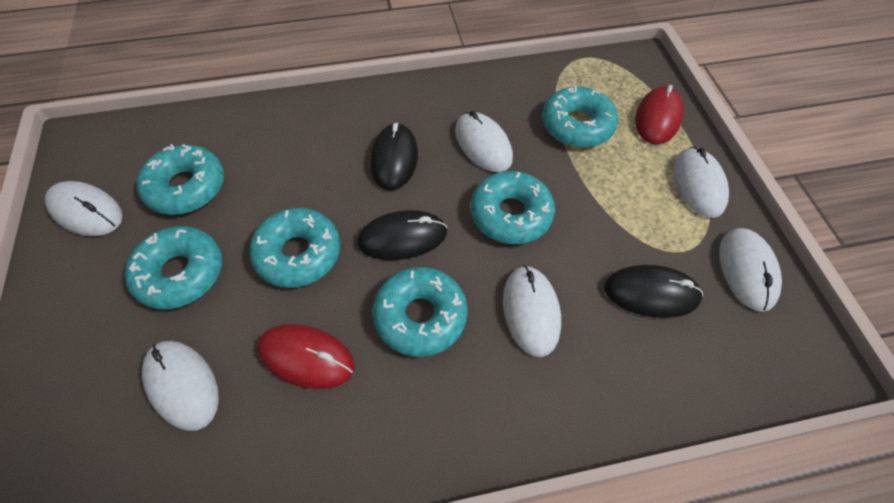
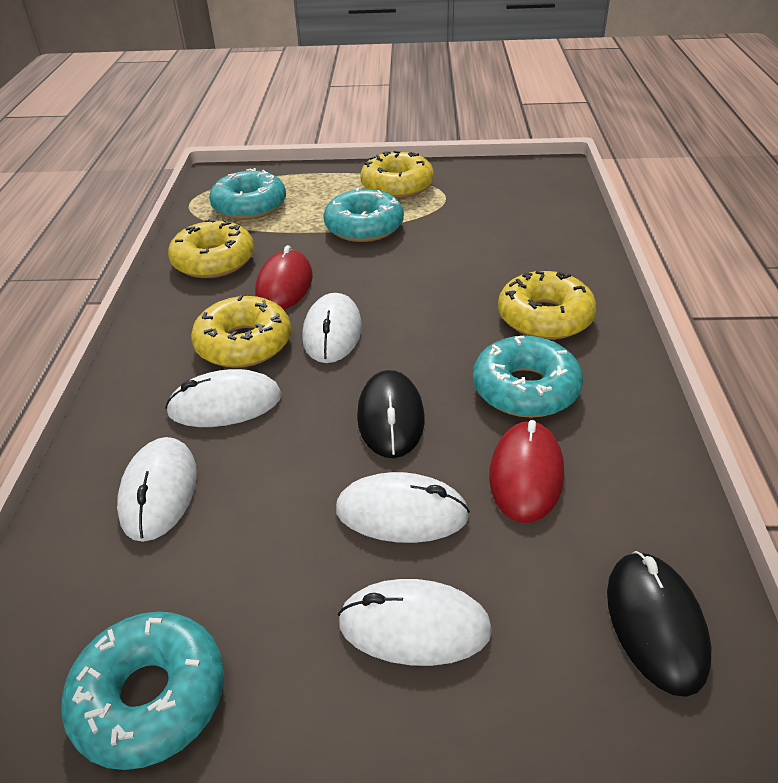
black mouse: [357,210,447,260] [370,123,418,190] [604,265,703,318] = 3 -> [357,370,425,458] [607,551,711,697] = 2
turquoise donut: [125,226,222,309] [137,144,224,215] [249,208,340,288] [372,267,467,357] [471,171,555,244] [542,86,618,148] = 6 -> [61,612,224,770] [209,168,286,220] [323,188,404,242] [473,336,583,418] = 4
white mouse: [45,181,122,236] [142,341,219,431] [455,111,513,172] [503,265,561,357] [673,147,729,218] [719,228,782,312] = 6 -> [117,437,197,542] [165,369,282,427] [302,293,362,363] [336,472,470,543] [338,579,492,666] = 5
yellow donut: none = 0 -> [168,218,255,278] [191,295,291,368] [360,151,434,199] [498,271,597,340] = 4

